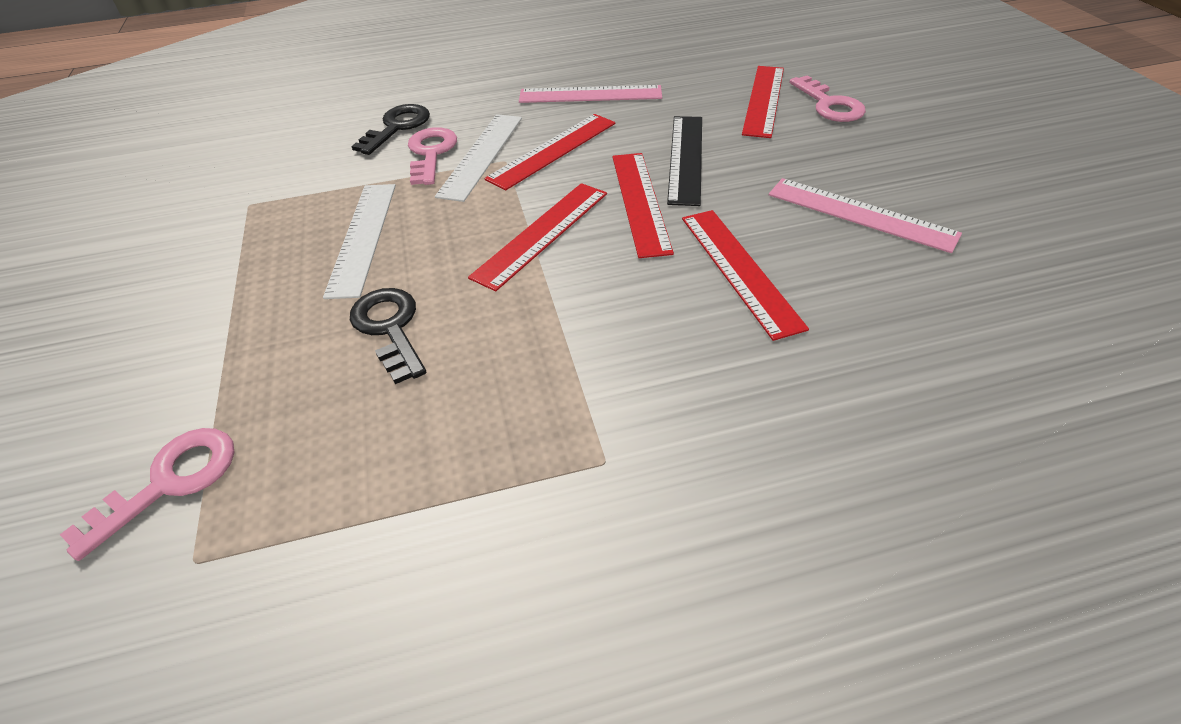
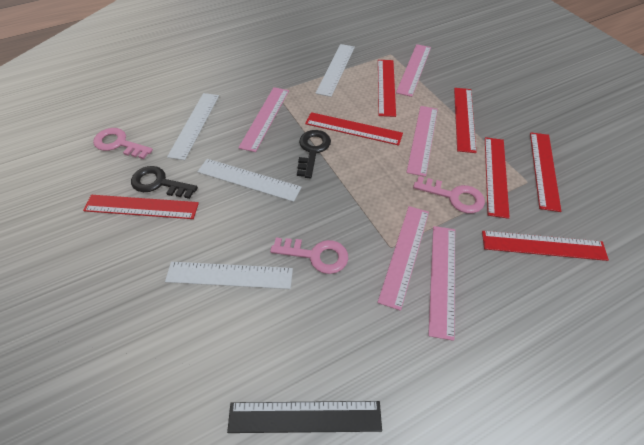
pink ruler: [519,85,662,103] [769,178,962,253] = 2 -> [238,87,289,152] [377,206,429,311] [396,44,431,97] [406,106,438,177] [428,226,455,341] = 5
red ruler: [468,183,607,291] [484,114,615,191] [612,153,674,258] [682,210,809,341] [742,66,784,138] = 5 -> [83,195,199,219] [305,112,403,146] [378,60,396,117] [454,88,477,153] [482,231,609,261] [485,137,510,219] [530,132,561,212] = 7
white ruler: [323,184,396,299] [435,114,522,202] = 2 -> [165,262,293,289] [167,93,219,160] [197,159,302,202] [315,44,355,97] = 4

